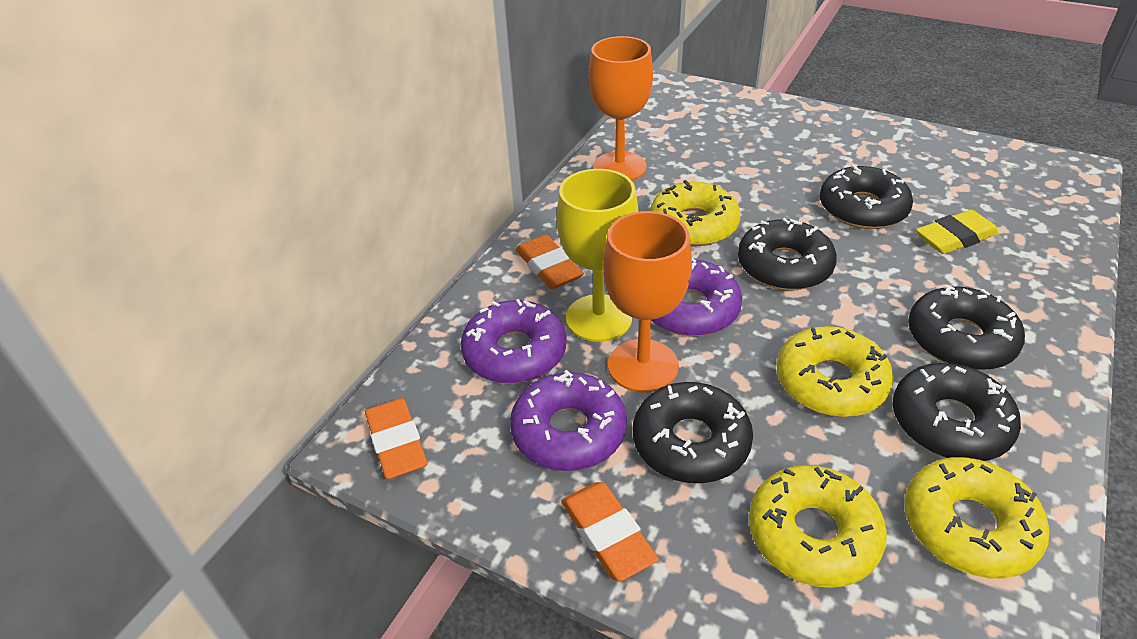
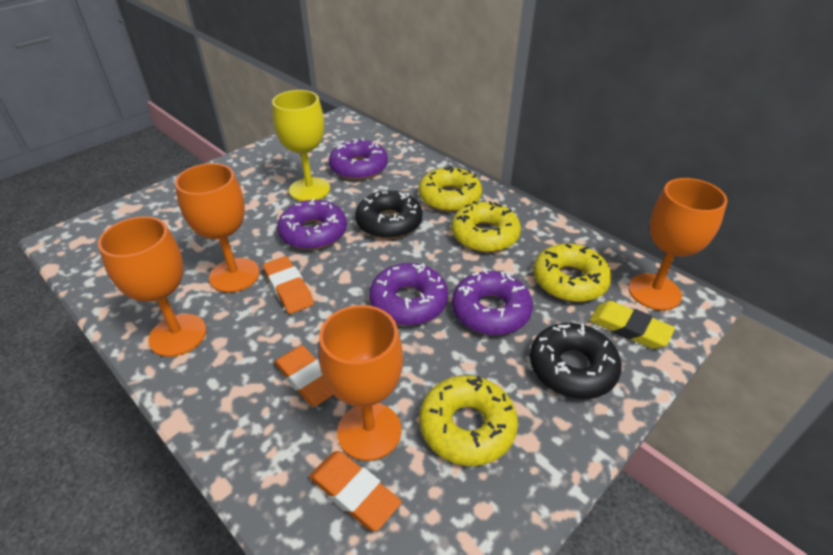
black donut: [633,382,753,483] [738,218,837,290] [820,165,913,229] [893,363,1021,461] [908,285,1025,370] = 5 -> [355,190,423,239] [530,323,622,399] = 2
orange goblet: [589,36,653,181] [603,211,692,393] = 2 -> [98,216,206,357] [175,163,260,293] [319,305,403,461] [628,178,728,310] = 4
purple donut: [461,299,567,384] [510,370,627,471] [651,258,742,336] = 3 -> [277,198,347,250] [329,138,388,180] [369,263,448,325] [452,269,533,335] = 4

